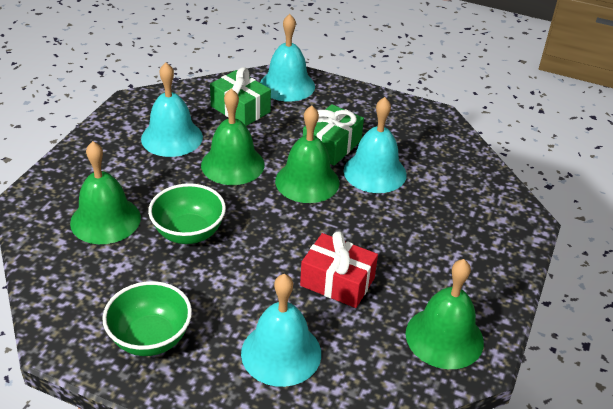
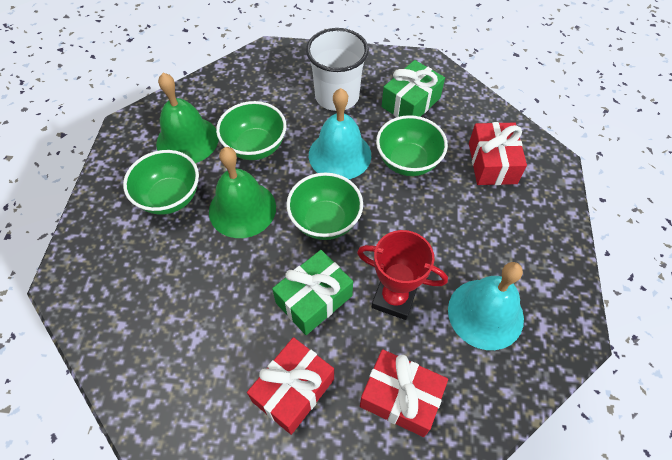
green bell: [70,141,141,244] [201,89,265,185] [275,105,339,203] [406,259,484,369] = 4 -> [156,73,219,163] [209,147,276,238] = 2
green bowl: [102,281,192,356] [148,183,226,244] = 2 -> [123,150,199,215] [216,101,287,160] [286,173,363,240] [376,115,448,176] = 4
red gift: [300,231,378,308] = 1 -> [247,337,334,435] [360,349,448,437] [469,122,527,185] = 3
red trophy: none = 0 -> [357,230,448,320] = 1
turquoise bell: [141,63,203,157] [241,274,321,387] [260,14,315,102] [344,97,407,193] = 4 -> [309,88,371,179] [448,262,524,350] = 2
white cup: none = 0 -> [306,28,369,111] = 1

